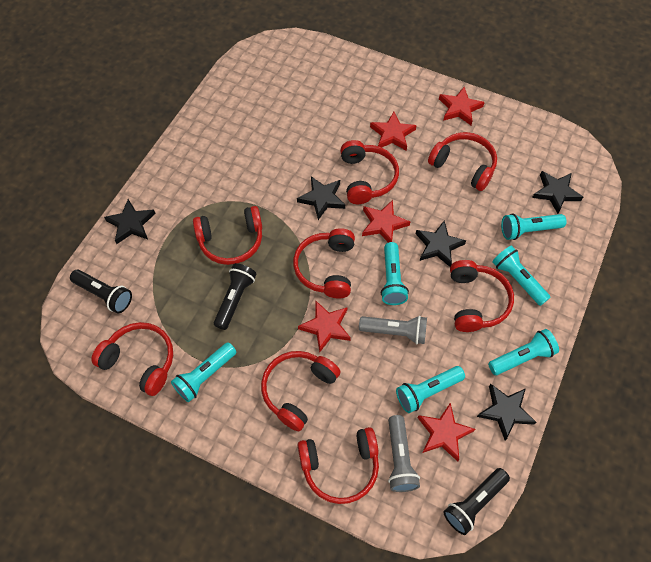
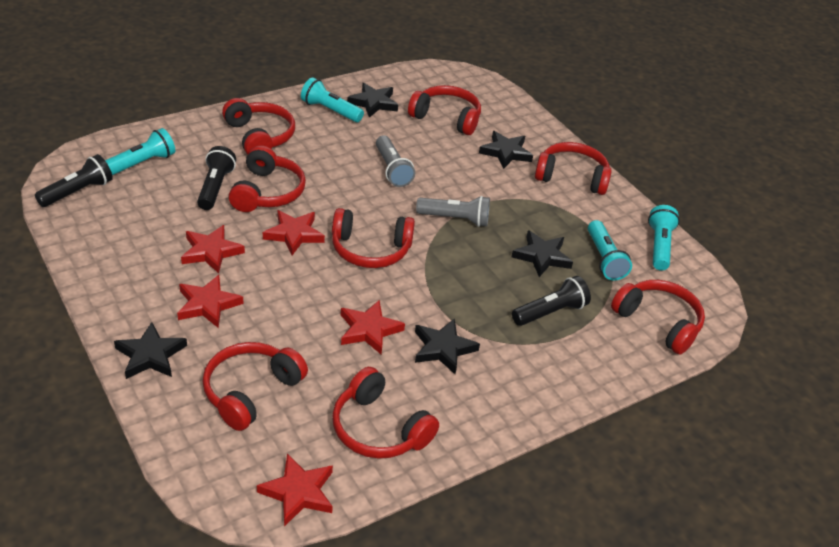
turquoise flashlight: [171,343,236,402] [381,242,409,305] [396,366,465,413] [488,329,559,375] [492,245,551,306] [501,213,567,240] = 6 -> [105,128,175,175] [301,77,364,122] [588,220,632,281] [648,205,680,271] = 4

